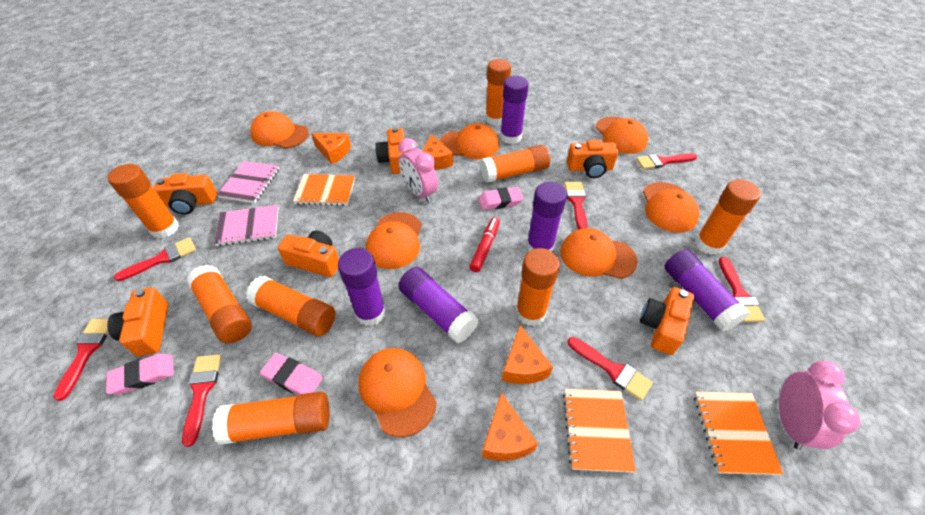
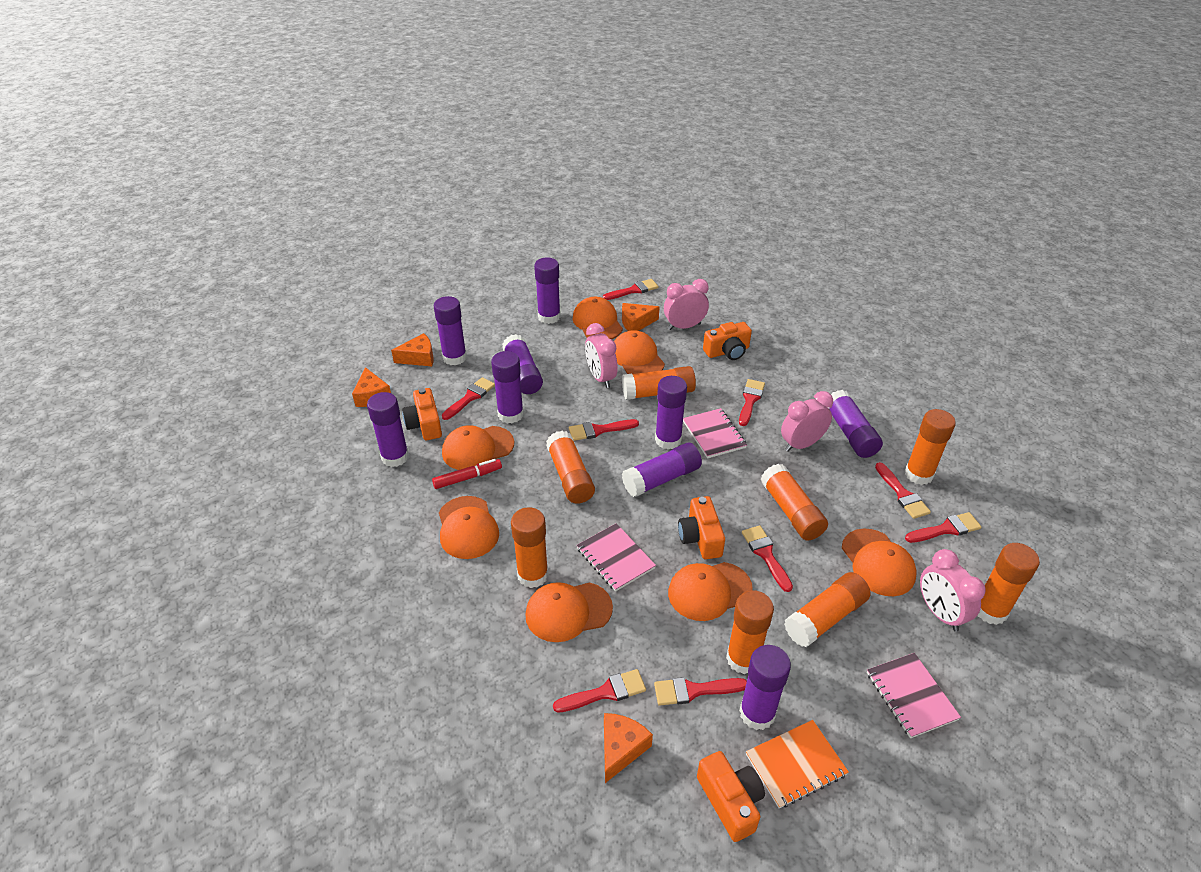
orange camera: [107,287,168,356] [154,173,217,214] [278,230,339,277] [375,127,405,174] [567,140,618,178] [640,287,694,355] = 6 -> [402,388,442,440] [678,496,725,559] [697,751,765,842] [703,322,752,360] = 4
orange notebook: [293,174,355,206] [563,389,636,473] [694,392,783,475] = 3 -> [746,720,849,808] = 1
pink clock: [398,138,438,203] [779,361,860,450] = 2 -> [585,323,618,388] [664,279,709,330] [781,391,833,452] [920,549,986,631] = 4
pink eraser: [106,354,174,394] [260,353,323,395] [478,187,523,210] = 3 -> none = 0
pink notebook: [214,205,279,246] [217,161,279,203] = 2 -> [577,523,656,592] [683,408,747,458] [867,653,961,738] = 3
purple glue stick: [338,248,386,326] [399,267,478,343] [500,76,529,144] [527,182,567,252] [664,249,750,332] = 5 -> [367,392,409,467] [434,296,467,365] [491,351,524,424] [502,334,543,394] [534,258,561,324] [622,443,702,497] [655,376,687,450] [739,645,791,730] [828,390,883,458] = 9
red brush: [53,319,108,401] [114,237,196,281] [182,354,221,447] [565,182,588,229] [567,337,653,401] [636,153,697,169] [719,257,765,322] = 7 -> [442,377,495,420] [553,669,646,713] [569,419,639,441] [603,279,658,300] [654,677,747,706] [739,379,765,426] [742,525,793,592] [875,462,931,519] [905,512,982,543] = 9

